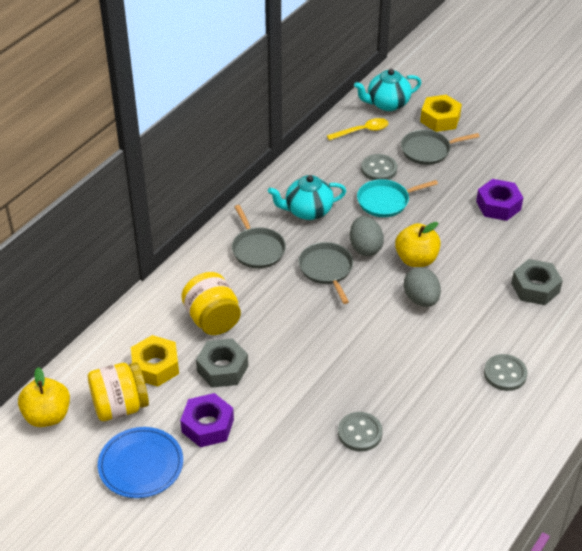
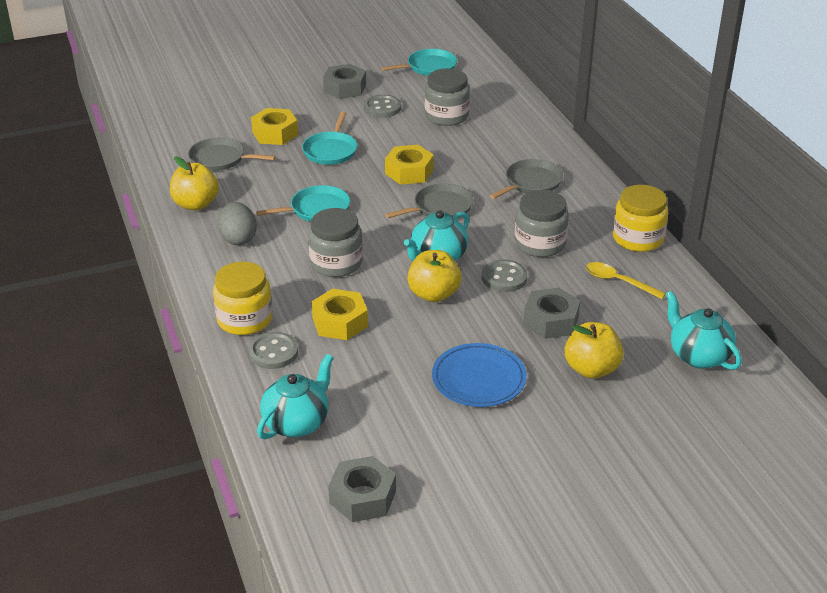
grey egg: [350,216,384,256] [404,267,441,307] = 2 -> [218,202,257,245] = 1
grey jar: none = 0 -> [308,208,363,277] [425,68,470,126] [515,190,569,257] = 3
grey nut: [196,338,248,388] [511,259,563,305] = 2 -> [323,64,366,99] [328,456,396,522] [523,287,581,339] = 3
purple nut: [180,393,234,447] [476,179,523,221] = 2 -> none = 0
turquoise pan: [357,179,438,217] = 1 -> [256,185,350,222] [302,111,357,165] [381,49,457,76] = 3
turquoise teapot: [268,175,346,220] [354,69,421,111] = 2 -> [257,354,334,439] [404,210,469,261] [666,291,742,370] = 3
yellow apple: [18,367,70,427] [395,222,441,267] = 2 -> [170,157,219,210] [407,250,462,302] [565,322,624,379] = 3
yellow nut: [131,335,179,387] [420,95,462,132] = 2 -> [251,108,298,145] [311,289,368,340] [385,145,434,185] = 3

